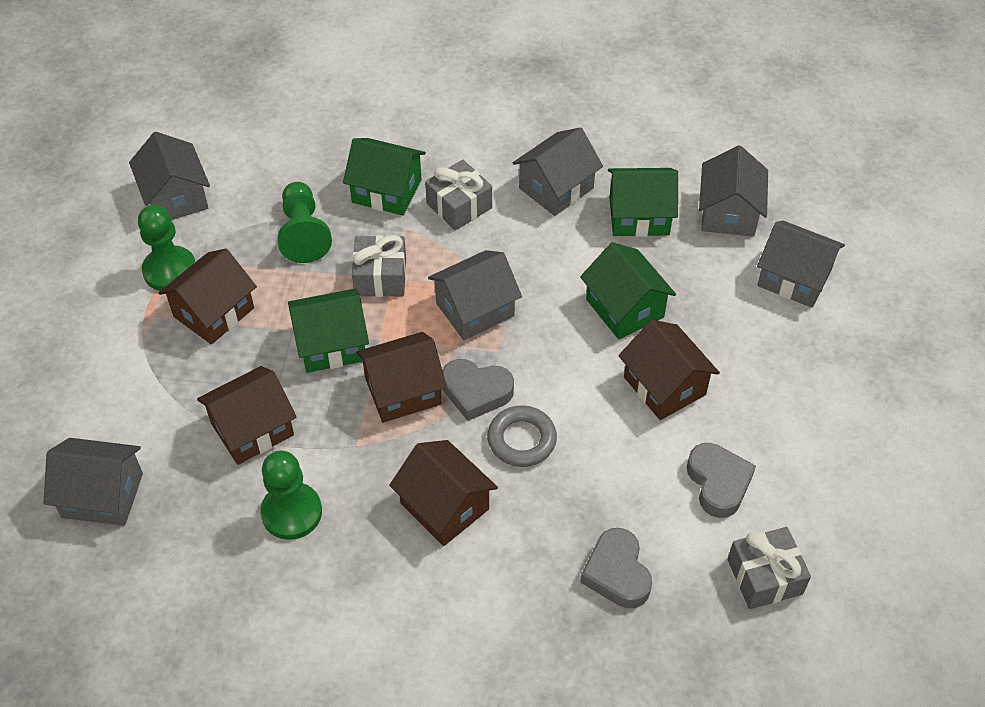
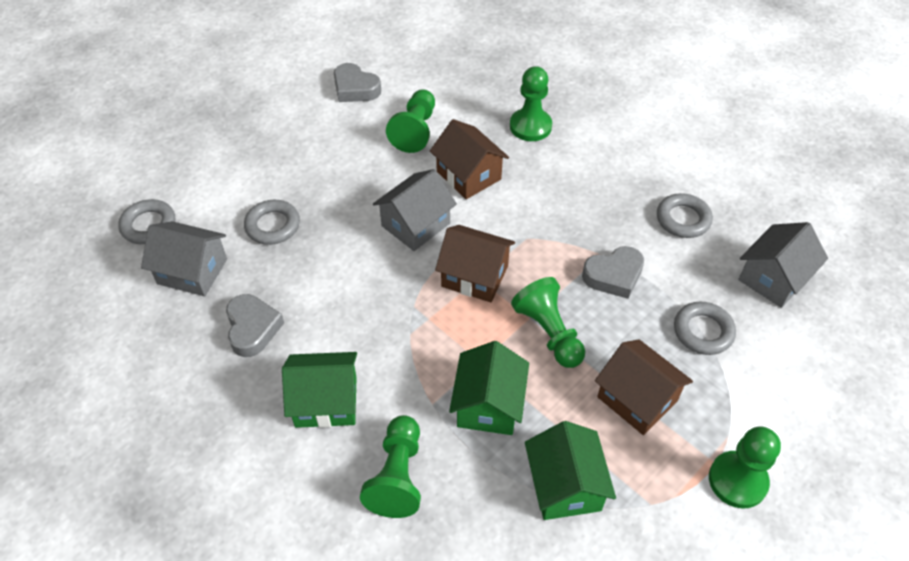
brown house: [158,249,257,344] [197,366,296,465] [356,332,447,423] [389,440,498,546] [618,320,720,420] = 5 -> [430,119,509,199] [435,225,515,302] [595,340,693,435] = 3
green house: [288,289,369,373] [343,138,426,216] [580,242,676,339] [608,168,678,237] = 4 -> [282,352,357,428] [449,341,529,435] [525,421,616,520] = 3
green pawn: [138,205,195,291] [260,451,322,540] [277,182,332,263] = 3 -> [360,415,421,518] [386,89,435,153] [510,66,552,141] [511,277,585,368] [709,426,781,508] = 5
grey gift: [352,235,406,297] [425,160,492,230] [727,527,811,609] = 3 -> none = 0
grey house: [43,438,143,526] [129,132,210,220] [428,250,522,340] [513,127,603,216] [699,145,768,237] [757,221,845,308] = 6 -> [141,221,227,296] [373,169,457,251] [738,222,828,308] = 3
grey ring: [487,405,557,467] = 1 -> [118,199,175,244] [244,200,300,245] [657,193,713,238] [674,302,736,355] = 4

